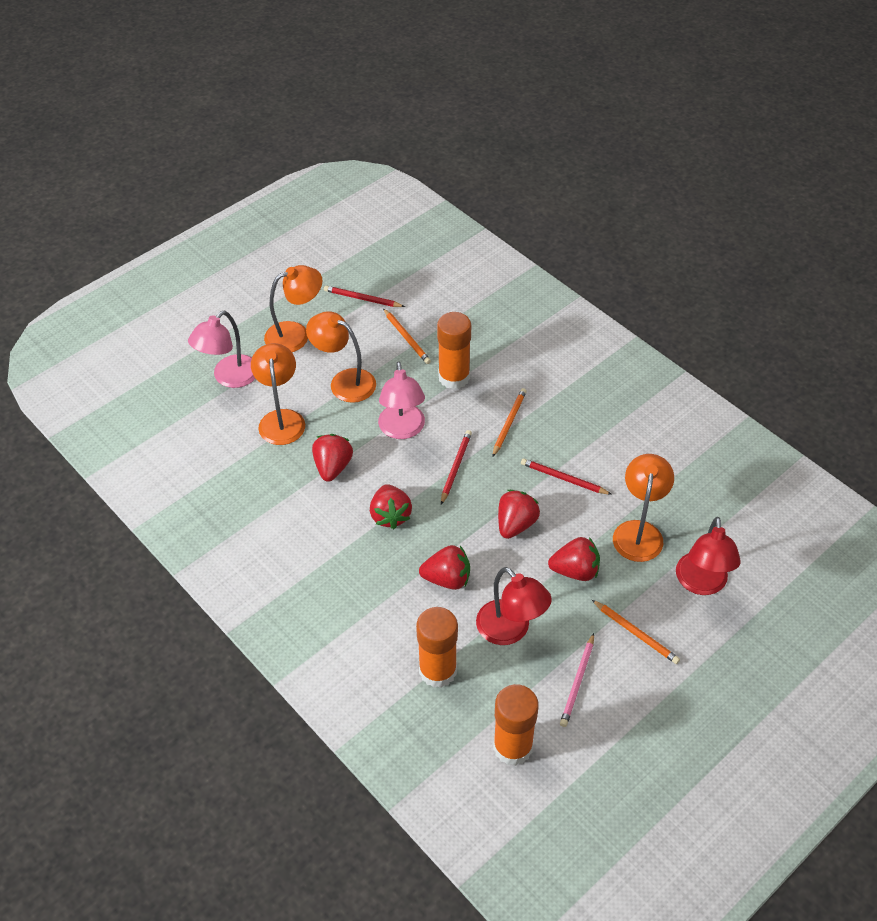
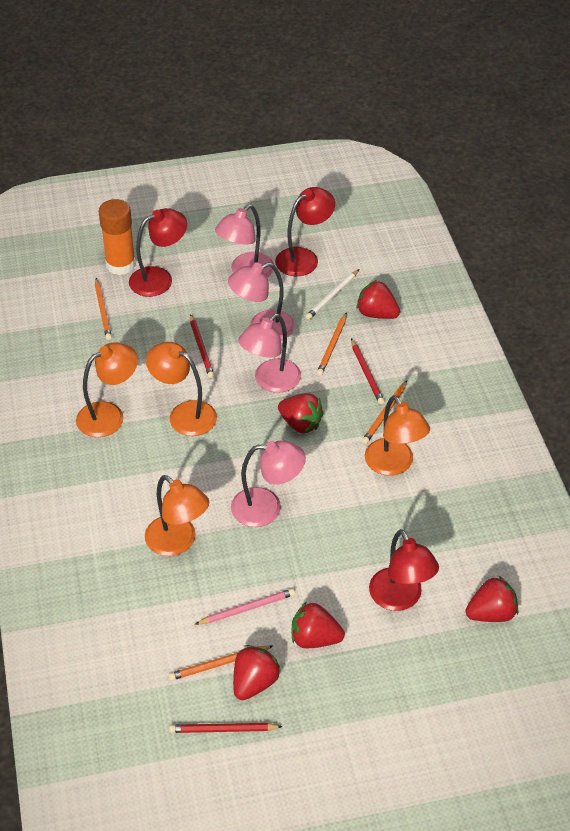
orange glue stick: [416,607,458,688] [437,312,471,389] [493,684,538,766] = 3 -> [99,199,136,275] = 1
orange pencil: [383,308,431,364] [492,388,527,457] [592,600,680,664] = 3 -> [95,278,112,340] [168,645,273,681] [317,312,347,376] [362,381,407,444] = 4
pink lamp: [188,311,256,388] [378,361,425,439] = 2 -> [215,205,274,277] [228,262,295,340] [231,440,306,527] [238,314,301,393] = 4
red lamp: [476,567,552,645] [676,517,741,595] = 2 -> [129,208,187,297] [275,187,335,276] [369,529,439,611] = 3
white pencil: none = 0 -> [306,269,359,320] = 1

